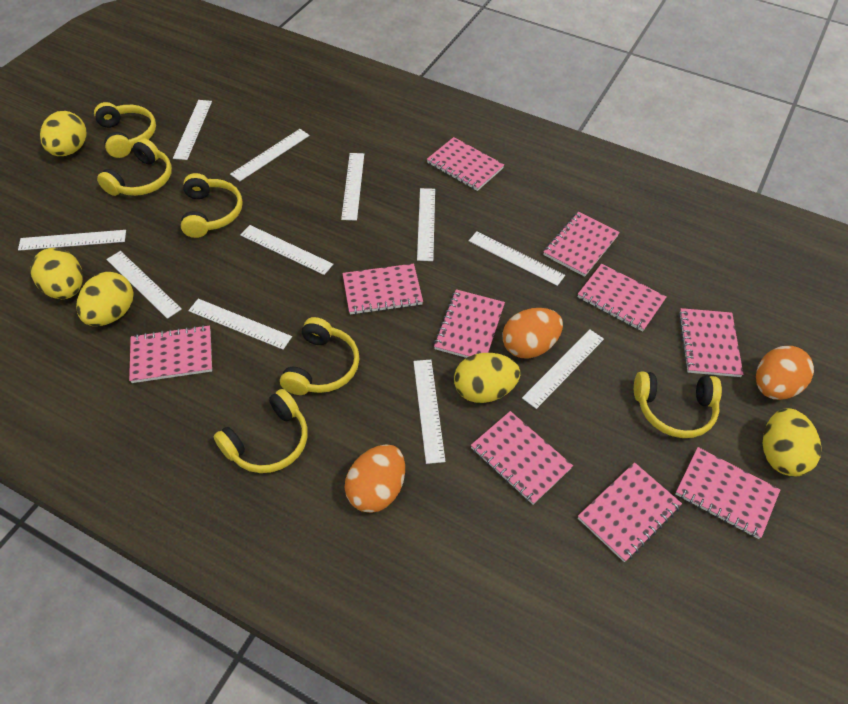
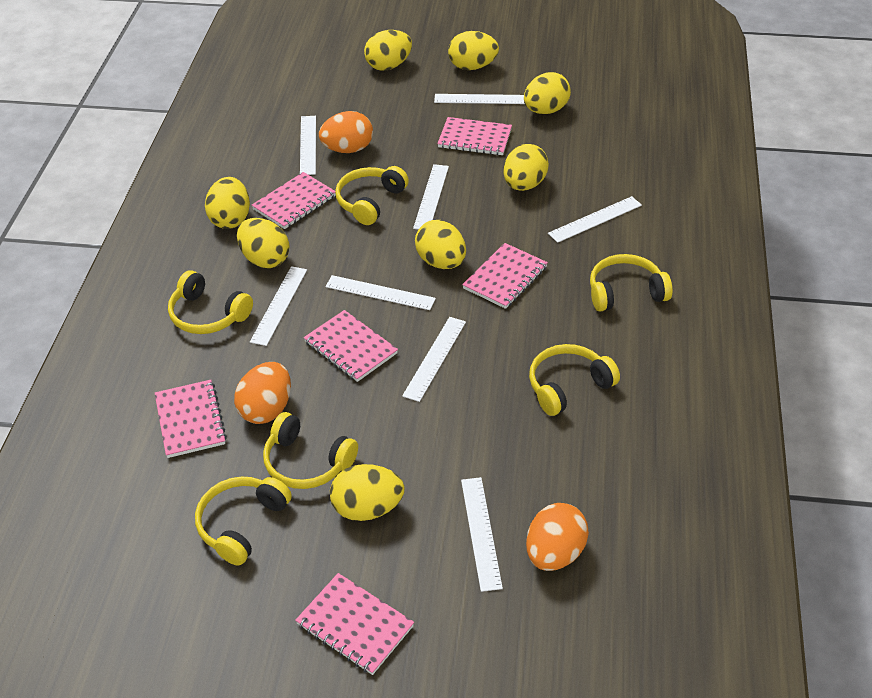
pink notebook: [129,325,212,383] [342,264,423,315] [427,137,504,191] [434,289,505,358] [471,411,573,505] [543,212,620,277] [578,264,667,332] [578,462,682,562] [675,447,780,539] [679,308,743,377] = 10 -> [155,380,227,458] [252,172,336,229] [295,573,414,675] [304,310,398,382] [437,117,512,155] [462,243,548,309] = 6
white ruler: [18,230,126,251] [106,251,182,319] [173,100,212,160] [188,299,292,349] [230,129,310,181] [240,225,333,275] [341,153,364,221] [413,360,446,464] [417,188,435,261] [469,231,565,286] [522,330,604,409] = 11 -> [250,266,307,346] [300,116,316,175] [325,275,436,310] [402,317,466,402] [413,164,449,230] [434,94,525,104] [461,477,503,592] [548,196,642,243] = 8
yellow egg: [30,248,83,299] [40,111,87,156] [76,272,133,326] [454,353,520,403] [763,408,822,477] = 5 -> [205,177,250,229] [237,218,289,268] [330,464,404,521] [364,30,412,71] [415,220,466,269] [448,31,499,70] [503,144,549,191] [524,72,571,114] = 8

